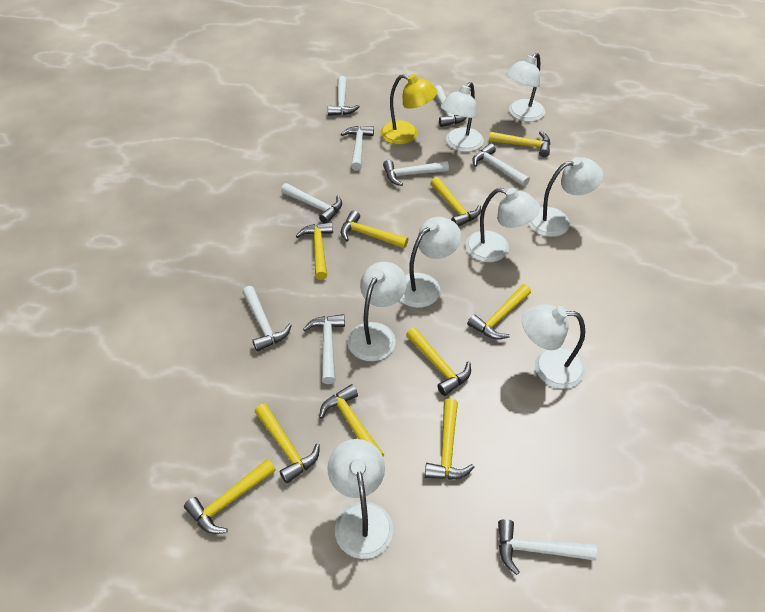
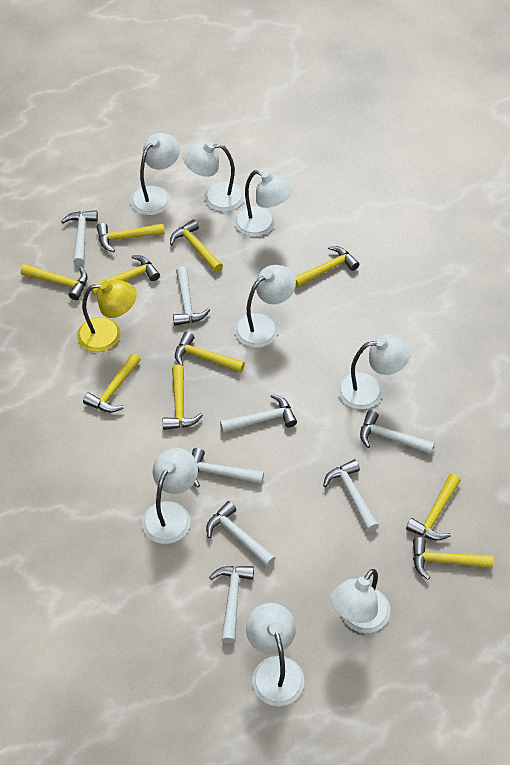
white hammer: [242,286,292,352] [281,183,342,223] [303,314,345,384] [328,76,360,116] [341,126,374,170] [383,160,449,186] [435,85,467,127] [472,143,530,187] [498,519,597,575] = 9 -> [61,210,98,265] [173,266,210,326] [192,448,264,487] [206,501,276,567] [209,566,254,643] [220,394,297,433] [323,460,379,531] [360,410,435,454] = 8

